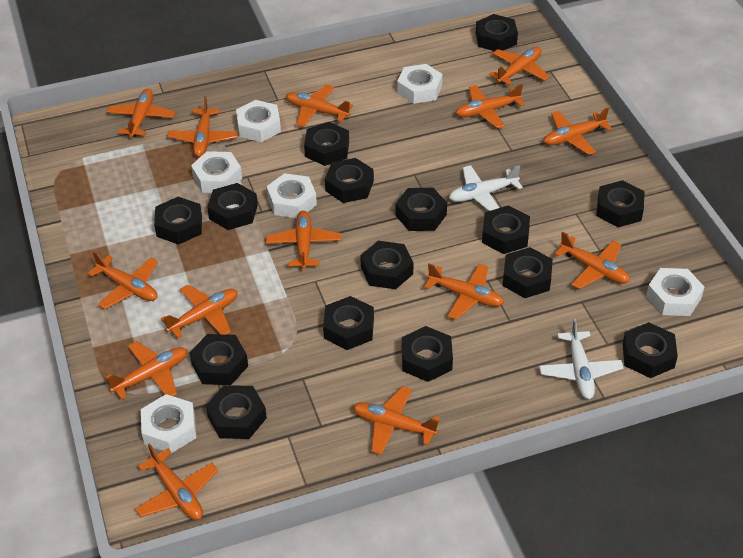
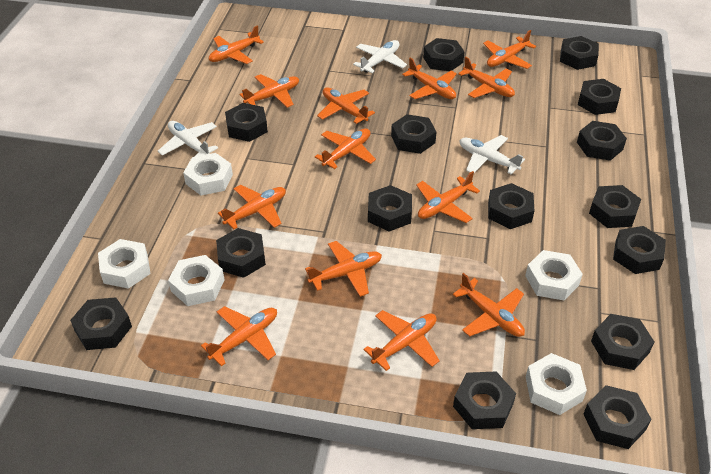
orange plane: [88,252,158,309] [105,341,188,400] [107,89,175,138] [135,443,218,520] [161,285,238,338] [167,96,238,157] [266,211,341,270] [286,85,353,127] [353,386,440,455] [424,264,504,320] [456,84,525,128] [489,47,550,85] [544,108,612,155] [554,232,630,289] = 14 -> [201,306,277,366] [209,25,264,64] [218,185,286,229] [240,74,299,108] [305,241,382,297] [315,128,376,169] [317,87,375,124] [364,310,440,371] [402,58,457,99] [416,171,480,223] [453,273,525,337] [458,57,515,98] [483,30,536,69] = 13
white nut: [141,394,196,453] [191,151,242,193] [236,100,281,142] [266,173,317,218] [397,64,443,104] [646,268,704,316] = 6 -> [98,239,151,289] [168,255,224,306] [183,153,233,195] [525,250,583,300] [526,353,587,415] = 5
white plane: [449,165,523,211] [539,319,623,399] = 2 -> [158,121,218,157] [353,40,407,73] [459,135,525,174] = 3

